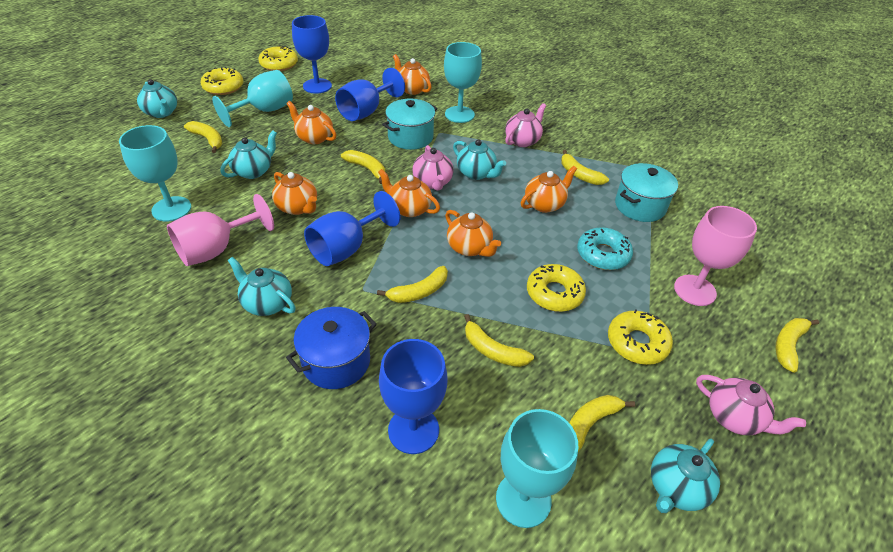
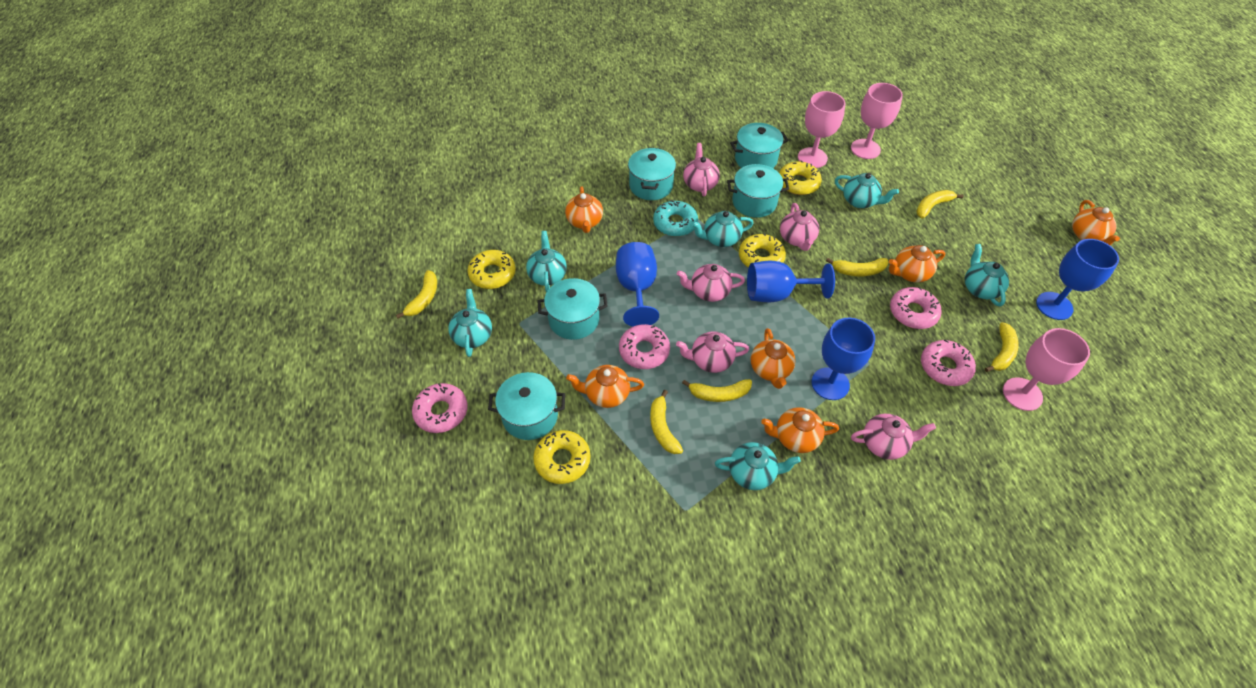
blue pot: [286,307,377,389] = 1 -> none = 0
pink donut: none = 0 -> [412,383,468,433] [619,324,670,369] [890,287,942,329] [921,339,976,386] = 4
pink goblet: [167,194,274,266] [674,206,757,306] = 2 -> [798,91,845,168] [851,83,903,159] [1003,328,1090,411] = 3
pink teapot: [412,145,454,191] [505,103,546,147] [696,375,806,436] = 3 -> [676,331,749,373] [677,264,745,302] [683,143,720,196] [780,203,819,251] [851,414,936,460] = 5
turquoise goblet: [119,125,191,221] [212,70,293,127] [444,42,482,123] [496,409,579,528] = 4 -> none = 0
turquoise pot: [382,99,438,150] [615,163,678,222] = 2 -> [488,372,565,440] [537,278,608,340] [628,147,676,200] [727,164,789,218] [730,123,789,168] = 5
turquoise teapot: [137,79,177,118] [220,131,277,179] [228,257,296,316] [453,139,506,180] [651,439,720,513] = 5 -> [448,289,492,357] [526,231,567,292] [691,211,754,247] [715,442,801,490] [835,173,899,208] [965,244,1009,306] = 6
yellow banana: [184,121,223,153] [341,150,385,184] [377,266,448,303] [464,314,534,367] [561,150,609,185] [569,395,635,452] [775,318,819,373] = 7 -> [396,270,437,318] [650,390,683,454] [682,379,752,402] [826,258,888,276] [916,190,964,219] [985,322,1019,372] = 6

